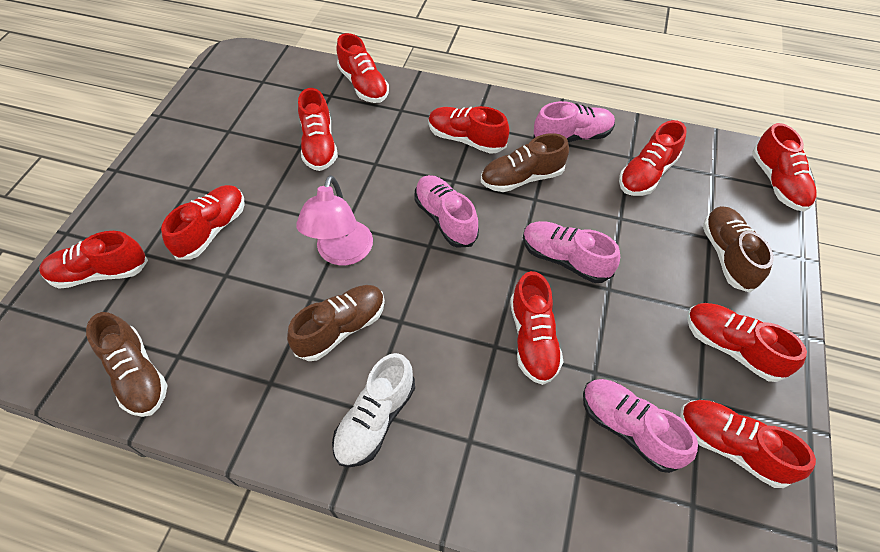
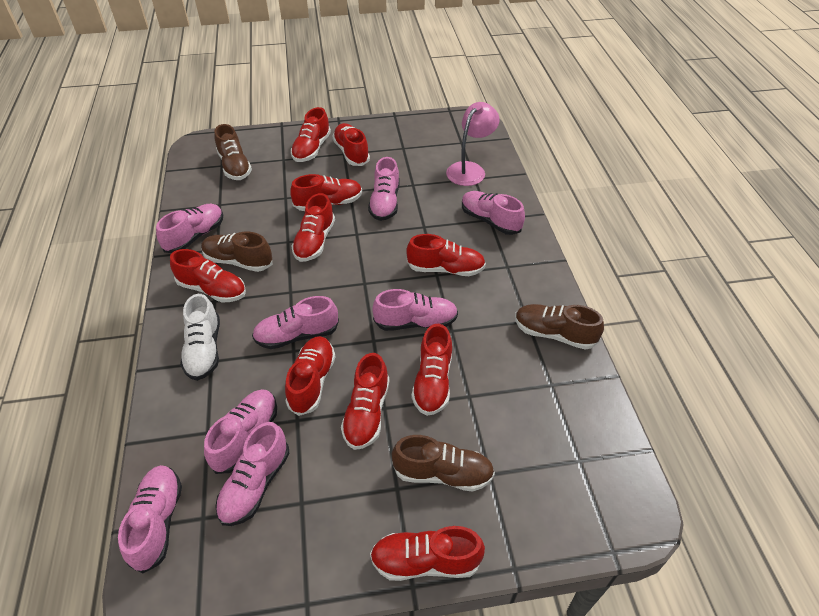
pink shoe: [414,175,479,248] [523,221,620,283] [533,101,615,142] [583,379,698,473] = 4 -> [118,465,182,573] [156,204,223,253] [204,389,277,474] [215,422,289,526] [252,296,339,349] [368,157,400,221] [372,289,458,331] [462,191,525,235] = 8

